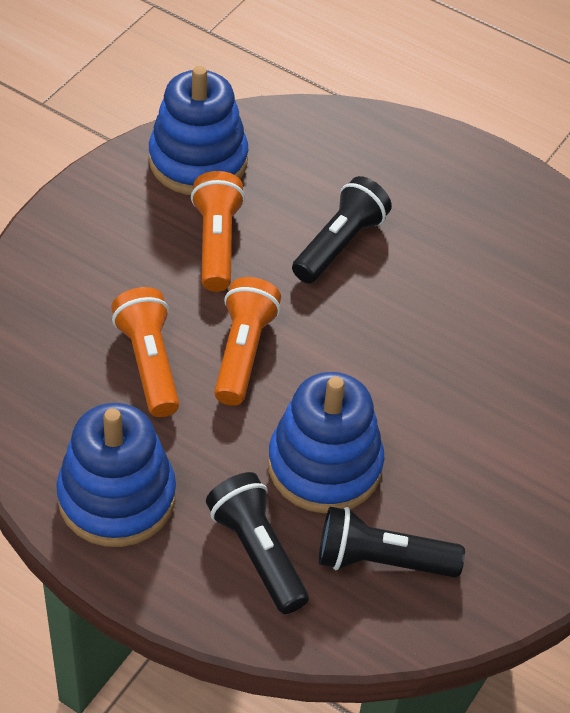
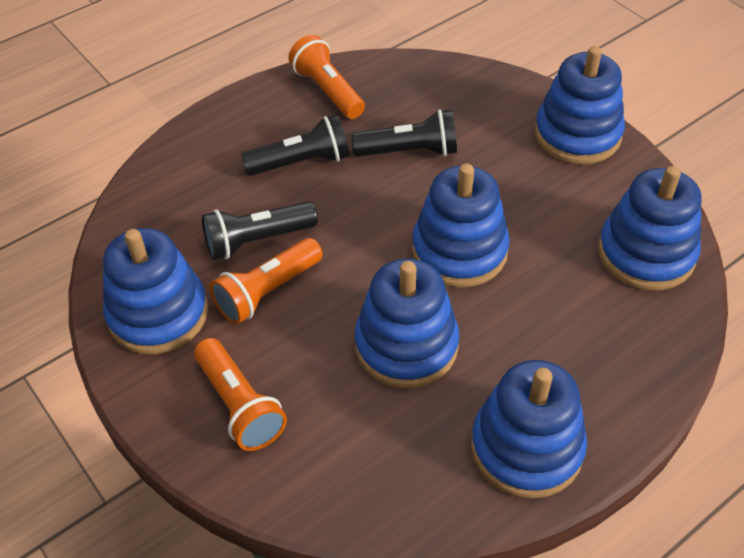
blue stacking toy: [56,403,176,547] [149,66,248,195] [268,372,385,513] = 3 -> [103,228,208,354] [355,259,460,388] [412,164,510,288] [471,360,587,499] [535,46,625,164] [598,166,702,290] = 6

